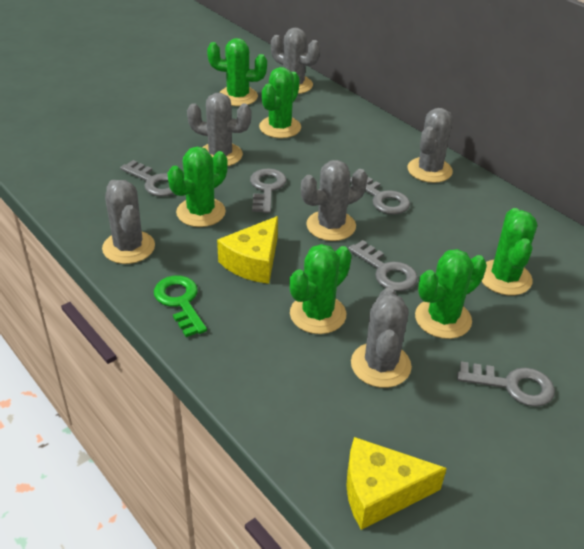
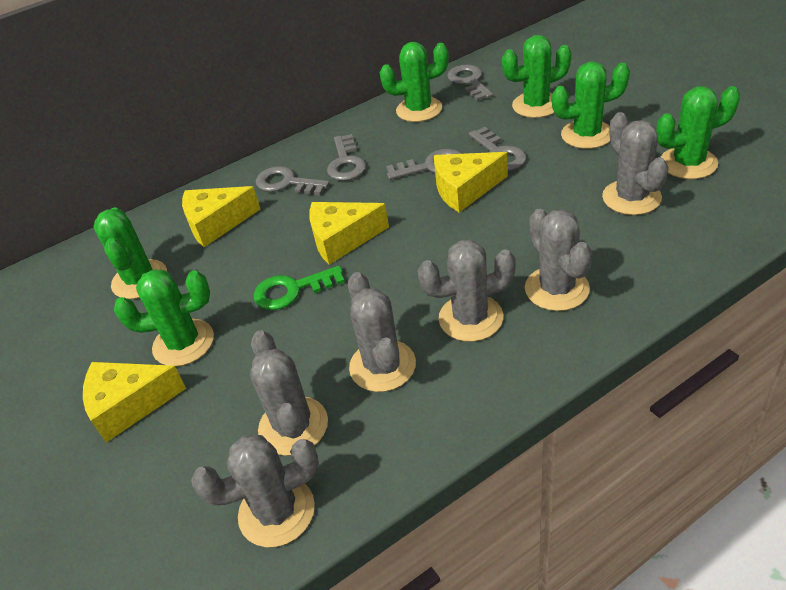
yellow cheese: [217,216,278,284] [346,437,447,530] = 2 -> [83,362,186,443] [182,186,260,247] [309,202,389,265] [434,152,508,212] = 4

